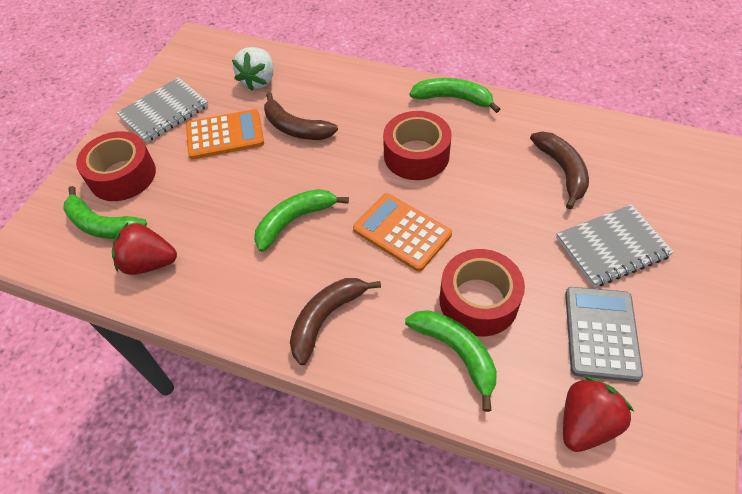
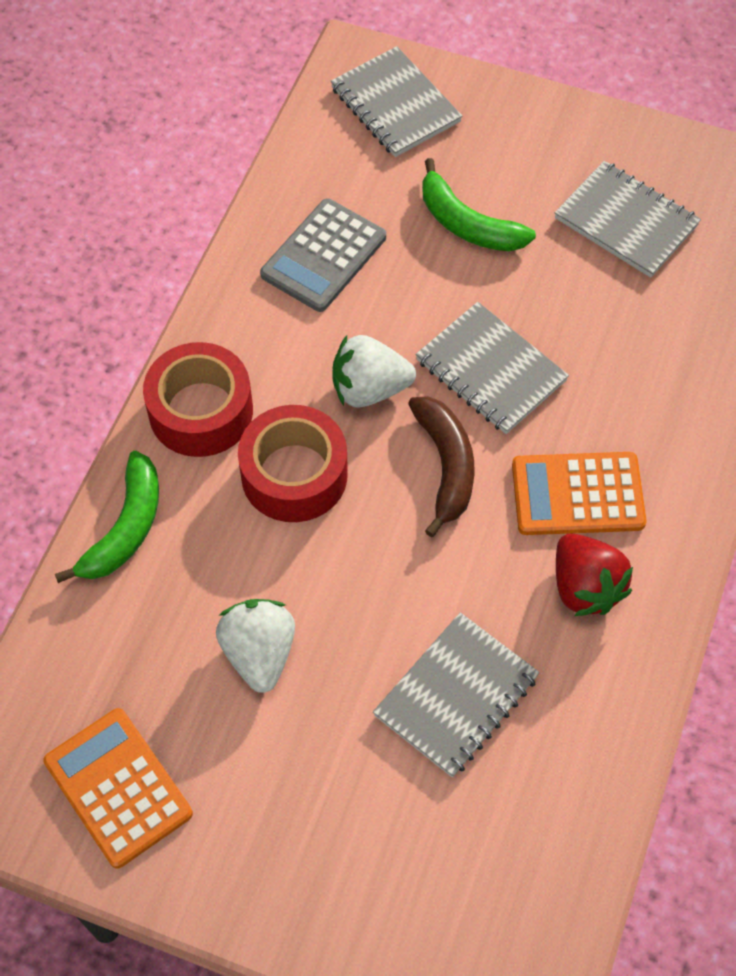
brown banana: [264,92,338,140] [290,278,381,365] [530,131,589,209] = 3 -> [408,396,474,537] = 1
green banana: [63,186,147,239] [254,189,349,252] [405,310,497,412] [409,78,500,113] = 4 -> [55,451,159,583] [422,158,536,251] = 2
grey notebook: [116,77,208,143] [556,204,674,287] = 2 -> [330,46,462,157] [373,613,540,777] [416,302,569,434] [555,161,701,278] = 4
red strawberry: [112,222,177,275] [563,377,634,452] = 2 -> [556,533,633,616] = 1
red tape: [76,131,156,201] [383,111,452,180] [439,249,525,336] = 3 -> [143,342,253,457] [238,405,348,522] = 2
white strawberry: [232,47,274,91] = 1 -> [216,599,295,693] [332,335,416,408] = 2

